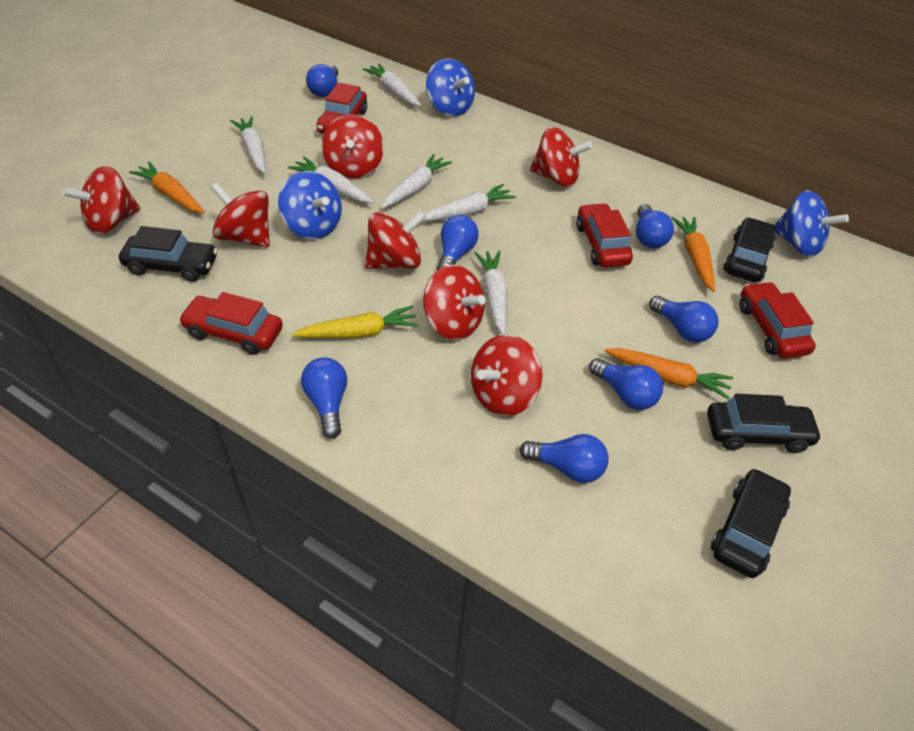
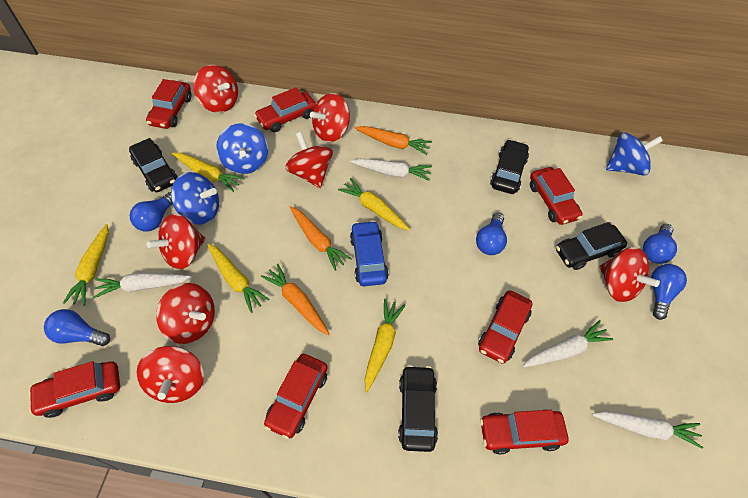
blue car: none = 0 -> [350,220,389,286] = 1
blue light bulb: [301,357,347,438] [306,64,338,97] [437,215,479,270] [519,434,609,483] [589,358,663,410] [636,204,674,248] [649,296,719,343] = 7 -> [44,309,110,346] [130,192,173,231] [476,213,507,255] [643,224,677,264] [651,264,687,320] = 5
red car: [179,292,283,355] [316,83,367,134] [576,203,633,267] [740,282,816,358] = 4 -> [28,361,120,418] [146,79,192,129] [254,87,316,132] [264,354,328,439] [478,290,532,364] [480,409,569,454] [530,167,583,225] = 7
white carrot: [230,116,266,174] [288,157,374,203] [362,63,421,107] [381,154,452,209] [422,184,516,222] [474,251,508,335] = 6 -> [93,273,192,298] [350,159,432,181] [523,320,613,367] [592,411,703,449] = 4
yellow carrot: [292,306,419,338] = 1 -> [63,224,108,306] [172,153,245,192] [207,243,269,313] [338,178,410,231] [365,299,406,392] = 5

